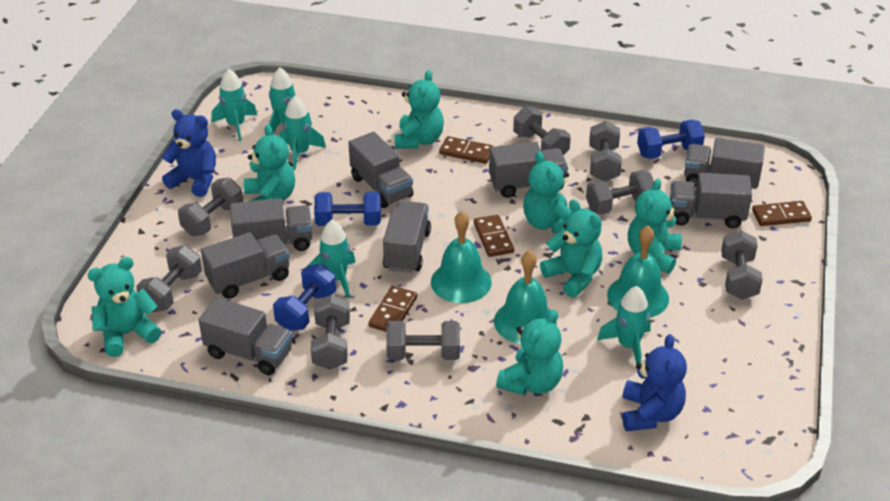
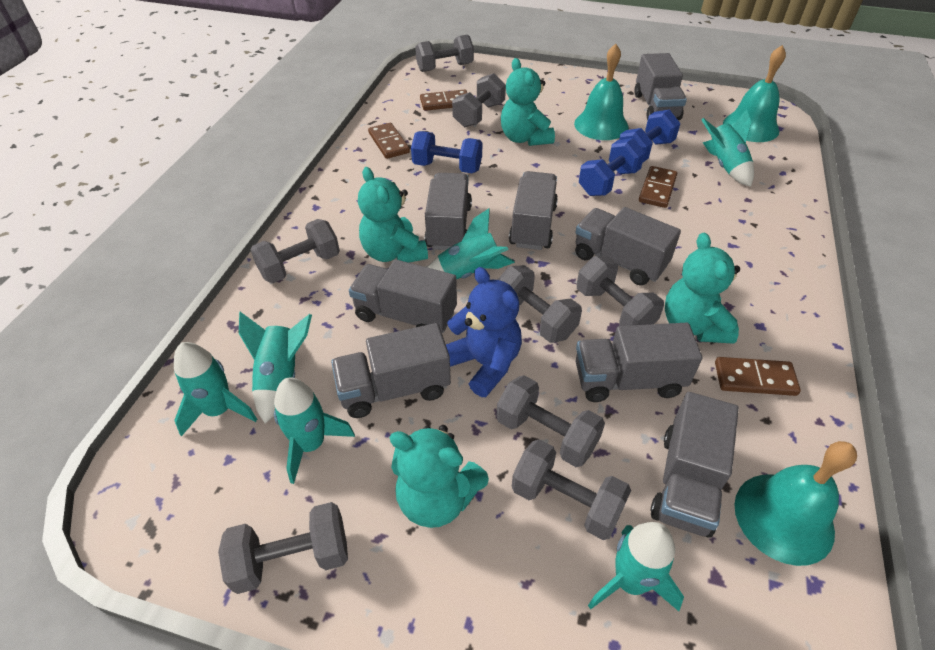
blue teddy bear: [162,109,216,197] [622,334,687,431] = 2 -> [446,267,522,397] = 1
turquoise rocket: [211,69,257,141] [269,68,312,133] [280,96,326,170] [308,220,356,298] [597,286,651,364] = 5 -> [174,342,257,436] [239,312,312,424] [274,377,355,484] [427,208,515,279] [588,522,684,611] [701,109,754,187] = 6
turquoise teddy bear: [87,257,162,357] [244,125,295,201] [394,70,444,149] [496,310,563,395] [523,151,572,233] [540,199,602,298] [628,179,682,274] = 7 -> [358,167,428,263] [390,425,489,528] [501,58,555,146] [665,233,740,344] = 4

